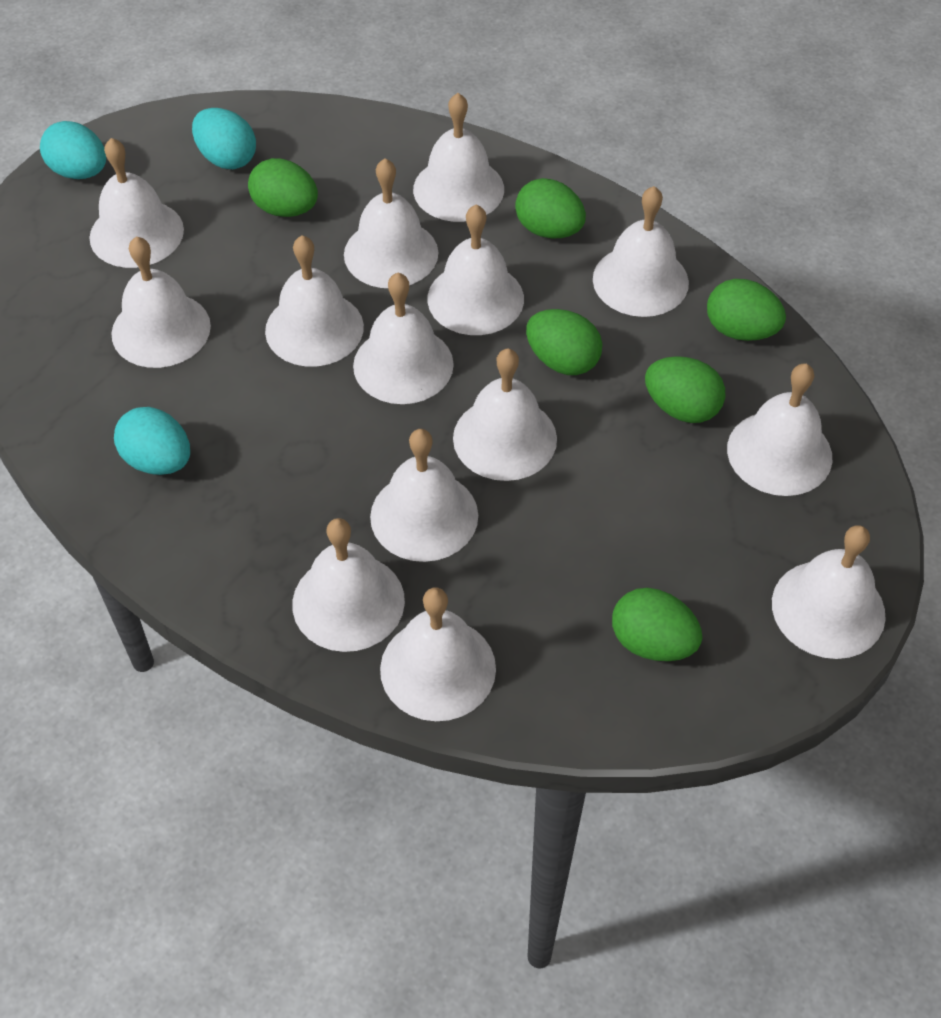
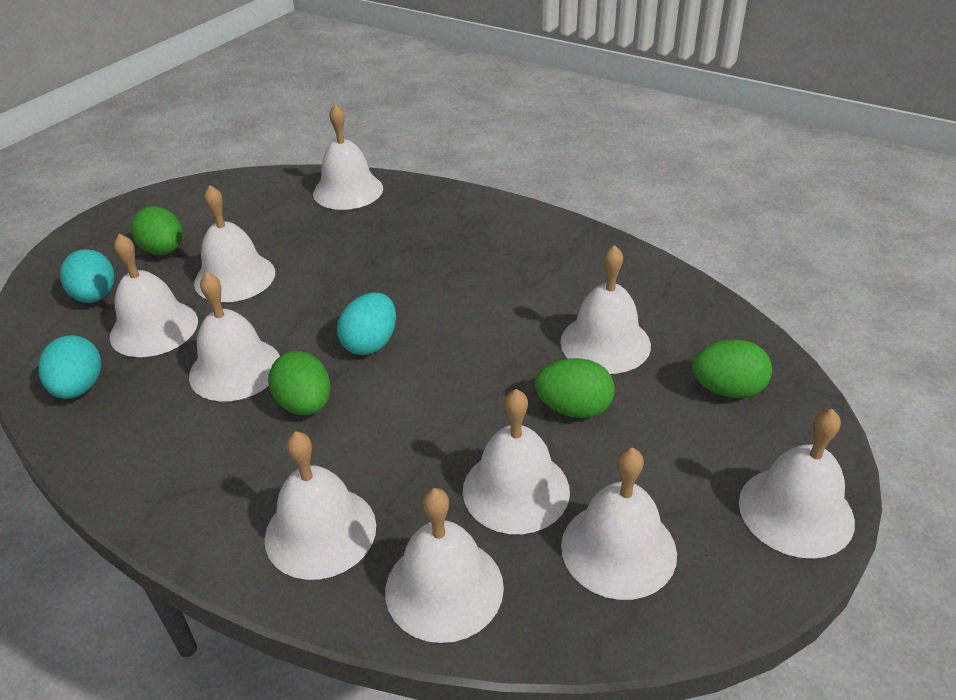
green egg: [248,158,318,217] [515,178,586,238] [526,309,602,375] [612,588,702,661] [645,356,725,423] [707,279,786,341] = 6 -> [131,206,182,255] [268,351,330,415] [535,358,615,418] [692,340,772,398] = 4
white bell: [89,138,184,268] [111,236,211,368] [265,235,364,366] [292,518,405,652] [344,158,438,288] [353,273,454,404] [370,429,478,562] [380,588,496,721] [413,93,504,222] [427,205,524,335] [453,348,557,481] [593,186,689,317] [727,364,832,496] [772,525,886,659] = 14 -> [109,234,198,357] [189,272,280,402] [194,185,275,302] [265,431,376,580] [313,104,383,210] [385,488,504,643] [463,389,570,534] [560,245,651,374] [561,448,677,600] [739,409,855,559] = 10

